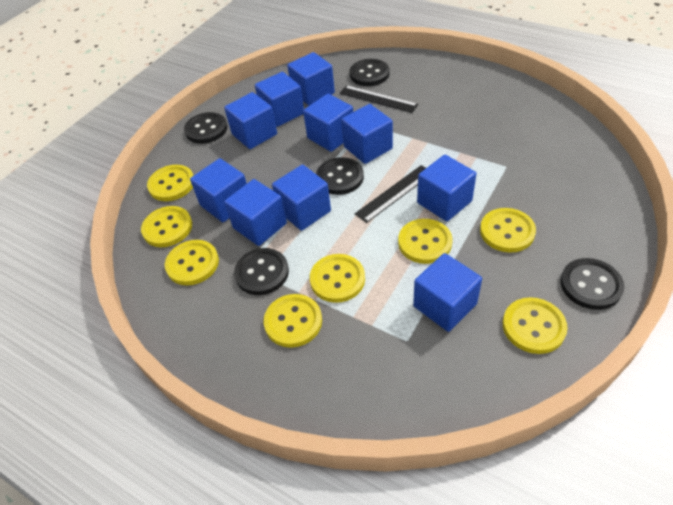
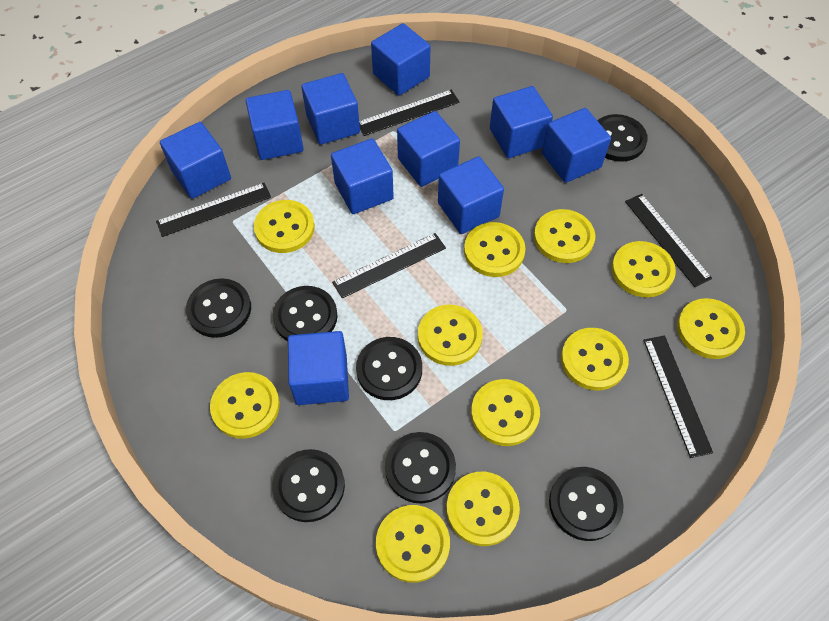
black button: [184,112,227,144] [234,248,289,295] [316,157,364,195] [350,59,389,86] [560,258,624,310] = 5 -> [186,278,251,338] [272,449,345,522] [273,286,337,341] [356,337,422,400] [385,432,456,504] [549,467,624,541] [597,114,648,162] = 7
black ruler: [340,85,418,113] [355,165,426,223] = 2 -> [156,183,271,237] [332,233,446,298] [359,90,459,136] [625,194,712,287] [643,336,713,458] = 5
yellow button: [141,206,192,247] [147,165,194,201] [165,240,219,285] [264,294,322,348] [310,254,365,303] [398,219,452,264] [480,208,536,253] [503,297,568,354] = 8 -> [210,372,280,439] [254,200,315,253] [376,505,450,583] [418,305,483,366] [446,472,520,546] [464,222,526,277] [471,379,540,446] [534,209,595,263] [561,328,629,390] [612,241,676,298] [677,298,745,359] = 11

